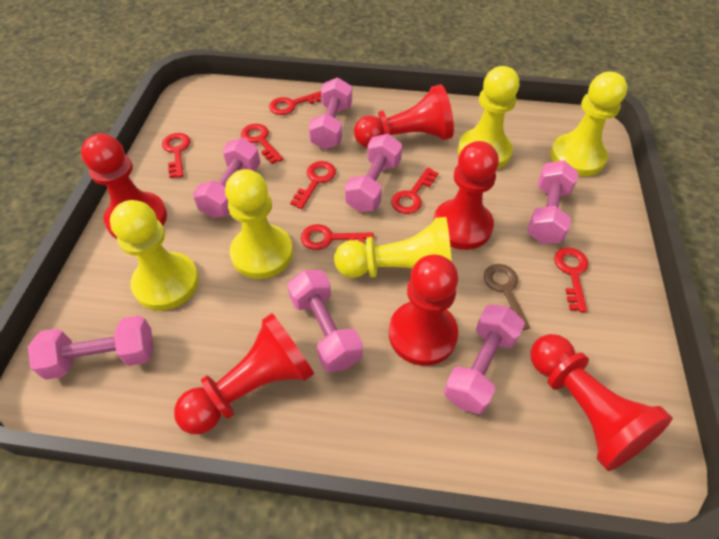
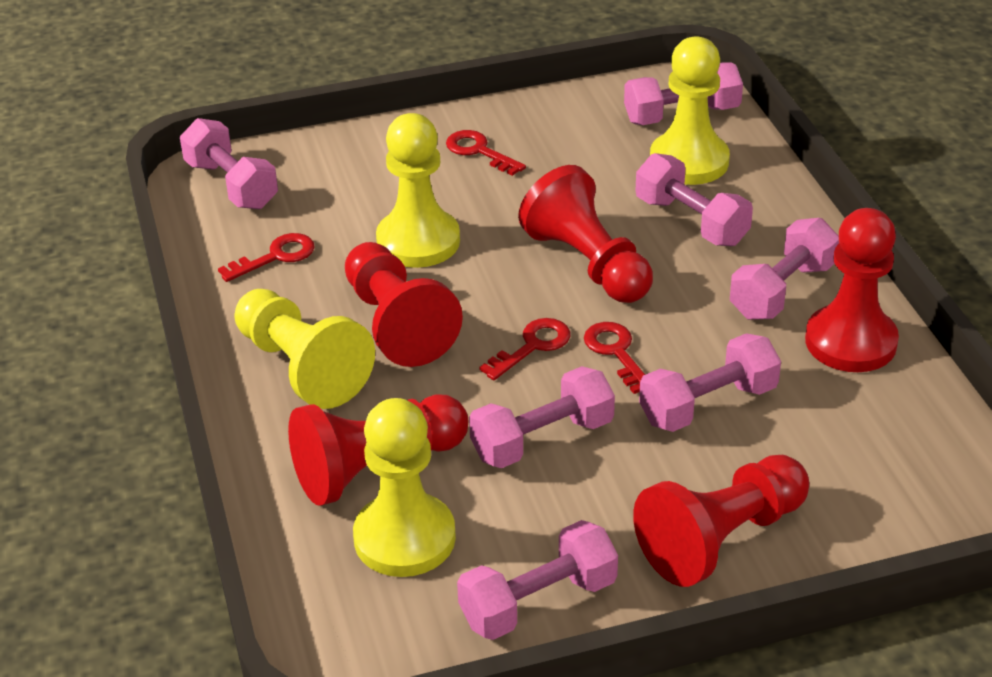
brown key: [484,264,530,330] = 1 -> none = 0
red key: [162,133,190,178] [241,124,283,164] [269,91,321,115] [290,161,336,209] [301,224,374,250] [391,167,438,214] [554,247,588,312] = 7 -> [218,233,315,282] [446,130,526,176] [479,318,570,380] [584,322,645,394] = 4
red pawn: [81,133,167,239] [174,313,314,434] [354,84,454,148] [389,255,458,366] [433,141,499,250] [530,334,673,471] = 6 -> [288,394,468,506] [345,242,463,367] [518,165,653,303] [633,455,809,587] [805,208,899,372] = 5
yellow pawn: [110,200,199,311] [225,169,293,279] [334,217,452,278] [458,66,519,169] [550,71,628,176] = 5 -> [235,289,375,409] [353,398,456,577] [376,113,460,268] [650,36,730,185] = 4

